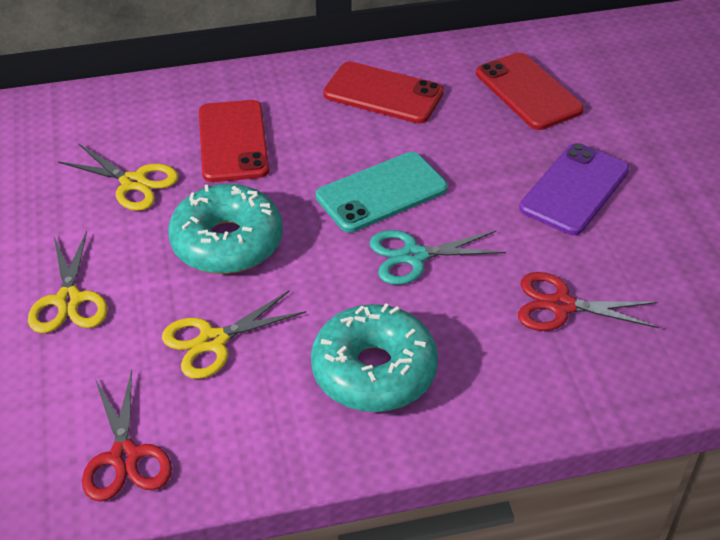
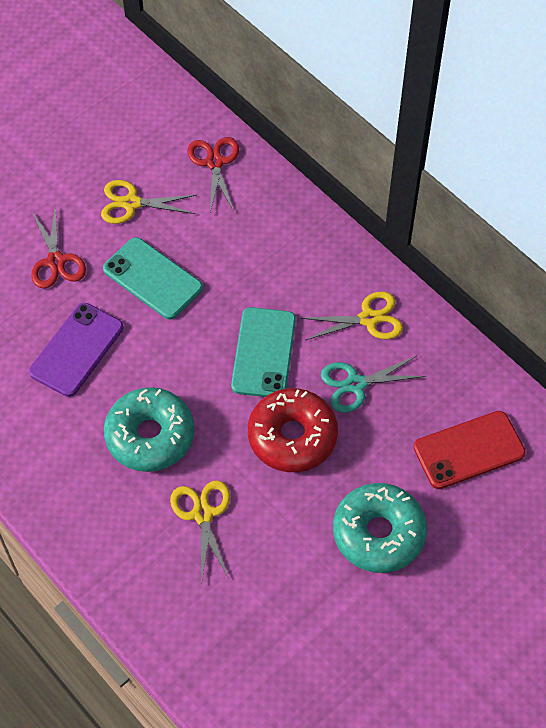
red donut: none = 0 -> [248,388,338,472] = 1
red phone: [199,100,269,182] [323,62,444,124] [476,52,584,130] = 3 -> [413,411,526,489] = 1
turquoise phone: [316,152,447,233] = 1 -> [103,237,203,320] [231,307,296,397] = 2

